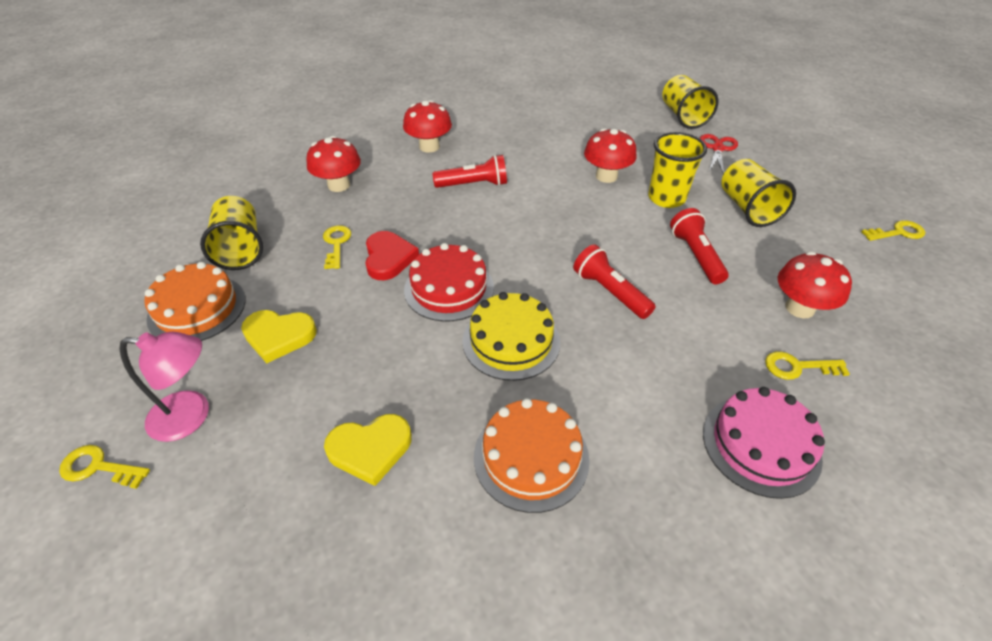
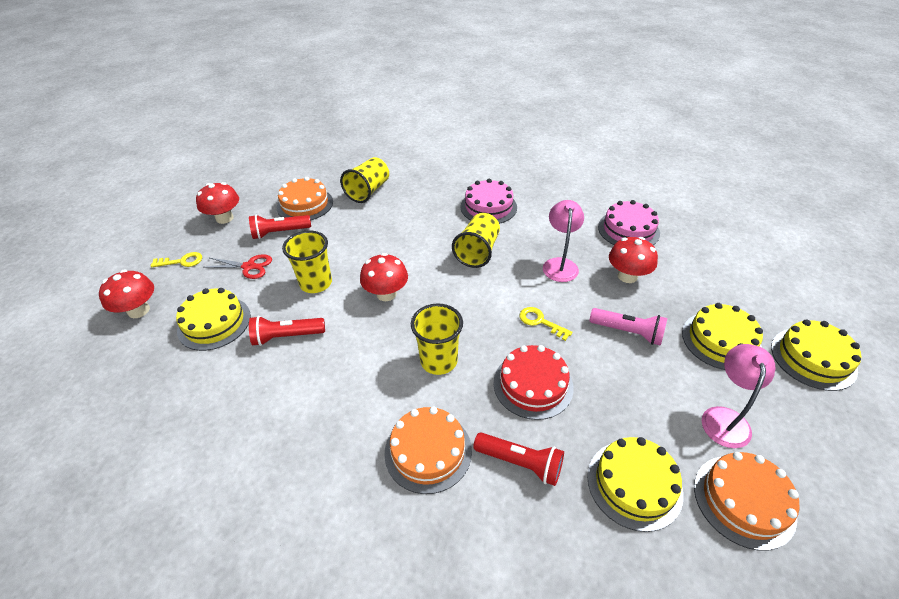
orange cake: [144,262,246,341] [474,398,590,513] = 2 -> [277,177,333,220] [384,407,472,494] [694,452,799,551] = 3
pink cake: [703,387,825,499] = 1 -> [461,179,517,224] [598,200,660,245] = 2
pink flashlight: none = 0 -> [590,308,667,346] = 1
pink lamp: [119,332,209,442] = 1 -> [543,200,584,282] [702,344,775,448] = 2
red heart: [365,231,419,280] = 1 -> none = 0
yellow cake: [462,292,560,381] = 1 -> [176,288,251,351] [587,437,683,532] [682,303,763,370] [771,319,861,391] = 4
yellow heart: [241,310,317,363] [324,414,412,486] = 2 -> none = 0
yellow key: [59,445,150,489] [323,225,351,269] [765,351,850,380] [861,220,925,241] = 4 -> [151,252,202,267] [520,307,572,341] = 2

